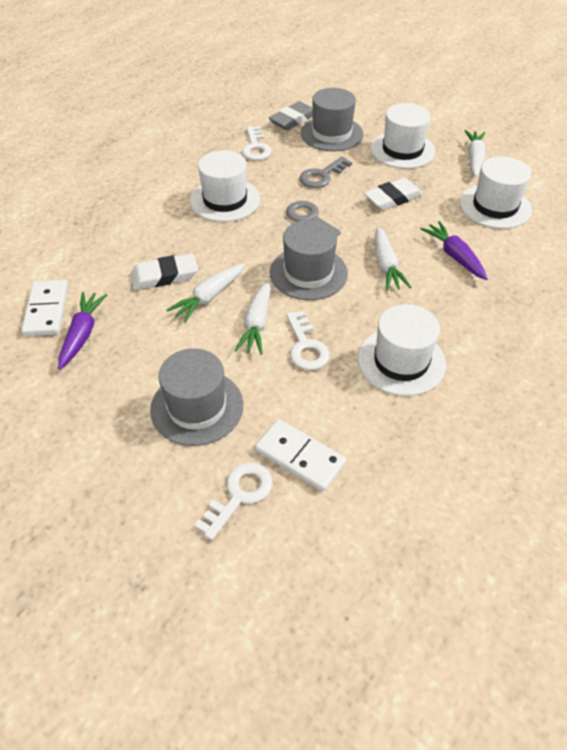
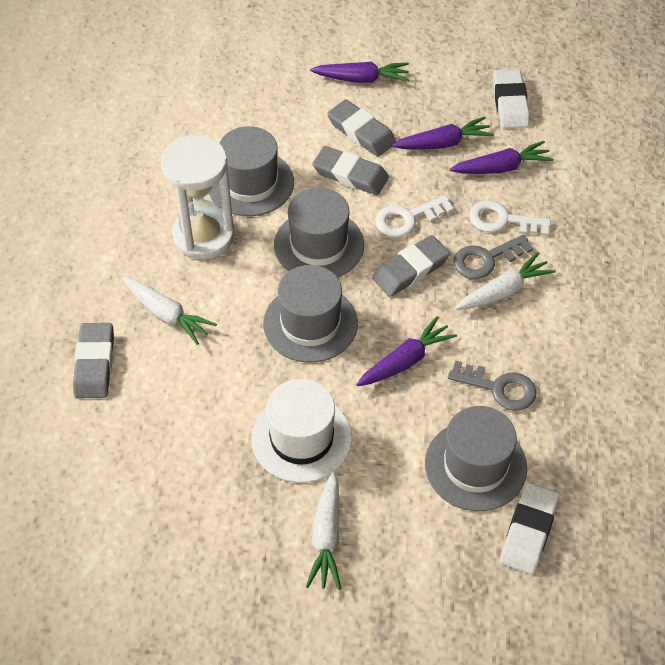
grey eraser: [269,101,313,130] = 1 -> [73,323,114,398] [312,146,389,195] [327,99,396,157] [372,235,450,297] = 4
grey hat: [150,348,243,446] [270,220,348,300] [301,88,363,151] = 3 -> [209,126,294,216] [263,265,358,363] [274,187,364,278] [425,406,527,511] = 4
purple carrot: [58,292,107,369] [421,221,488,280] = 2 -> [310,62,409,83] [356,316,457,386] [392,117,494,150] [450,141,554,174] = 4
white carrot: [167,264,245,323] [234,280,271,355] [375,227,411,291] [465,130,486,177] = 4 -> [122,277,217,345] [306,472,341,590] [455,252,556,310] = 3
white domino: [21,280,68,336] [255,419,346,492] = 2 -> none = 0
white hat: [190,150,260,222] [358,304,446,396] [370,103,435,169] [460,156,532,229] = 4 -> [252,379,352,483] = 1
white hourglass: none = 0 -> [160,135,235,260] = 1
white key: [195,463,273,540] [242,126,271,160] [286,311,329,370] = 3 -> [376,195,454,237] [469,200,551,236] = 2

